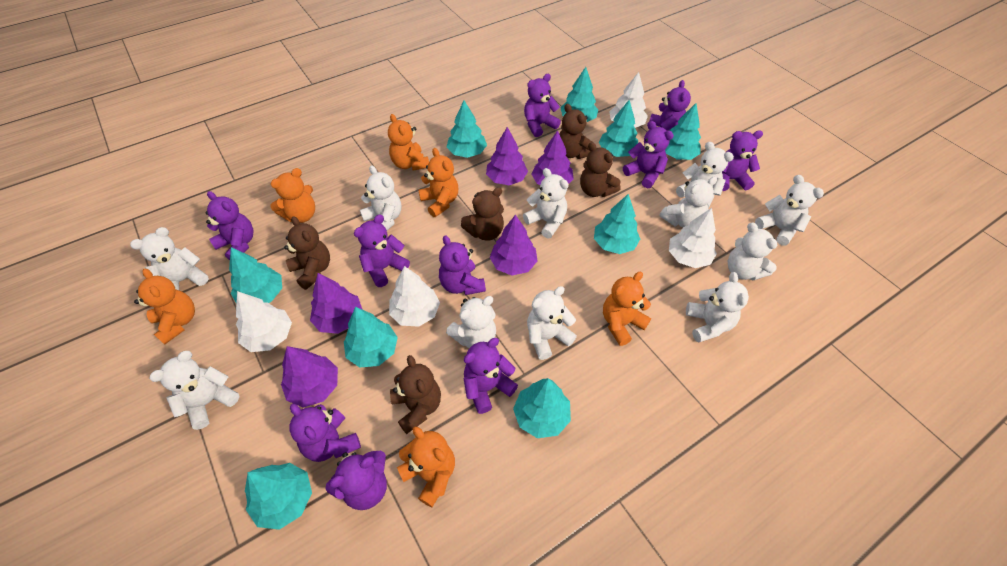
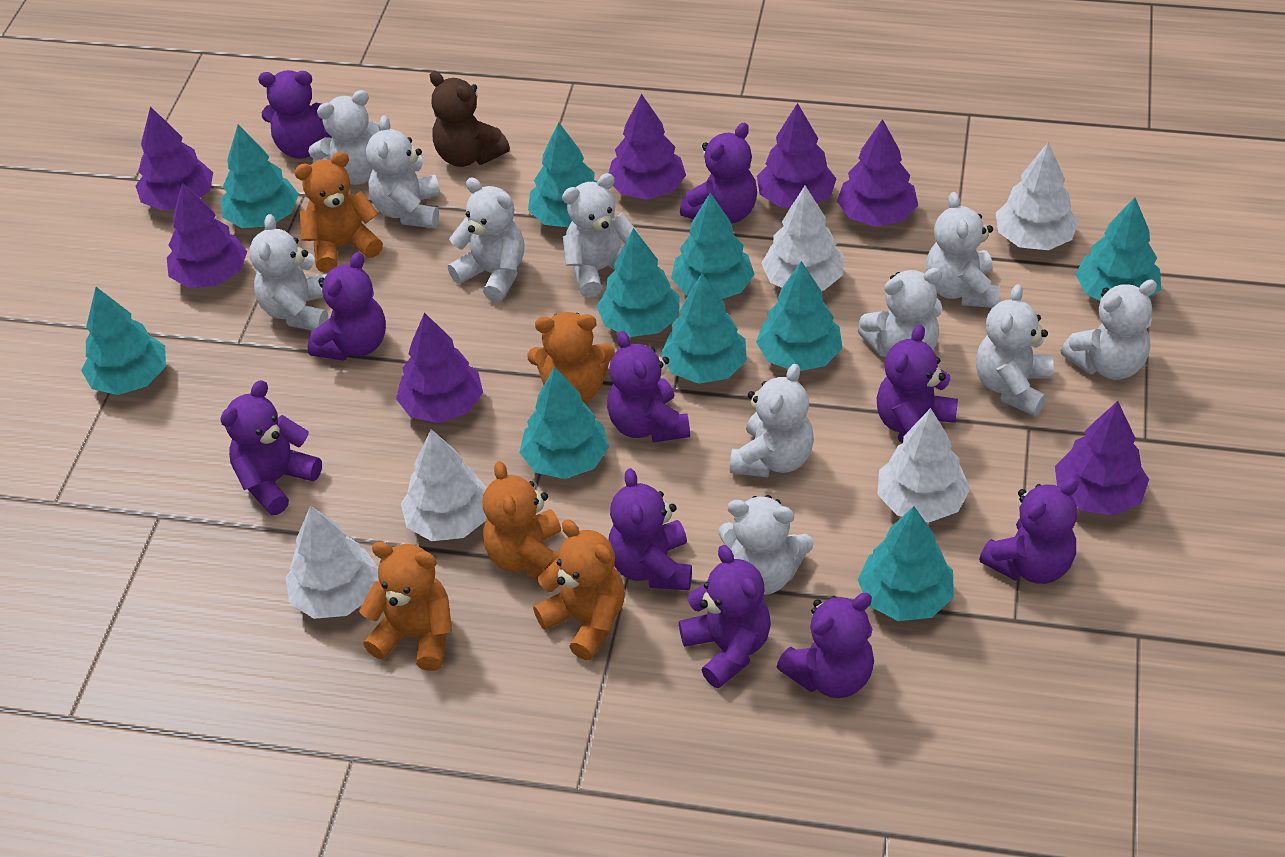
brown teddy bear: [284,216,330,290] [390,355,441,434] [461,187,504,241] [559,104,592,159] [580,142,621,197] = 5 -> [430,71,510,167] = 1
orange teddy bear: [134,268,195,345] [270,168,315,223] [388,114,429,171] [397,427,455,507] [418,148,458,217] [603,272,651,346] = 6 -> [294,151,383,273] [359,542,452,671] [483,461,561,578] [527,312,615,403] [533,519,625,660] = 5
purple tree: [281,346,338,408] [310,273,363,334] [486,127,528,185] [490,215,538,275] [531,130,574,185] = 5 -> [136,106,213,211] [167,182,247,288] [396,313,483,423] [609,94,686,200] [757,103,837,208] [837,119,918,227] [1055,401,1149,516] = 7
turquoise tree: [229,247,282,303] [245,463,312,530] [344,307,398,368] [447,101,487,158] [513,378,571,438] [560,67,598,122] [594,194,640,254] [599,100,638,157] [665,103,701,160] = 9 -> [81,287,166,395] [220,124,299,228] [519,367,609,479] [528,122,597,227] [596,228,680,337] [661,274,747,384] [671,193,755,299] [756,261,842,371] [858,506,954,621] [1075,197,1161,301] = 10
white tree: [236,291,292,352] [389,266,440,327] [609,72,648,128] [669,208,717,268] = 4 -> [286,506,378,619] [401,429,487,541] [761,186,844,291] [877,408,970,522] [996,142,1079,250] = 5

